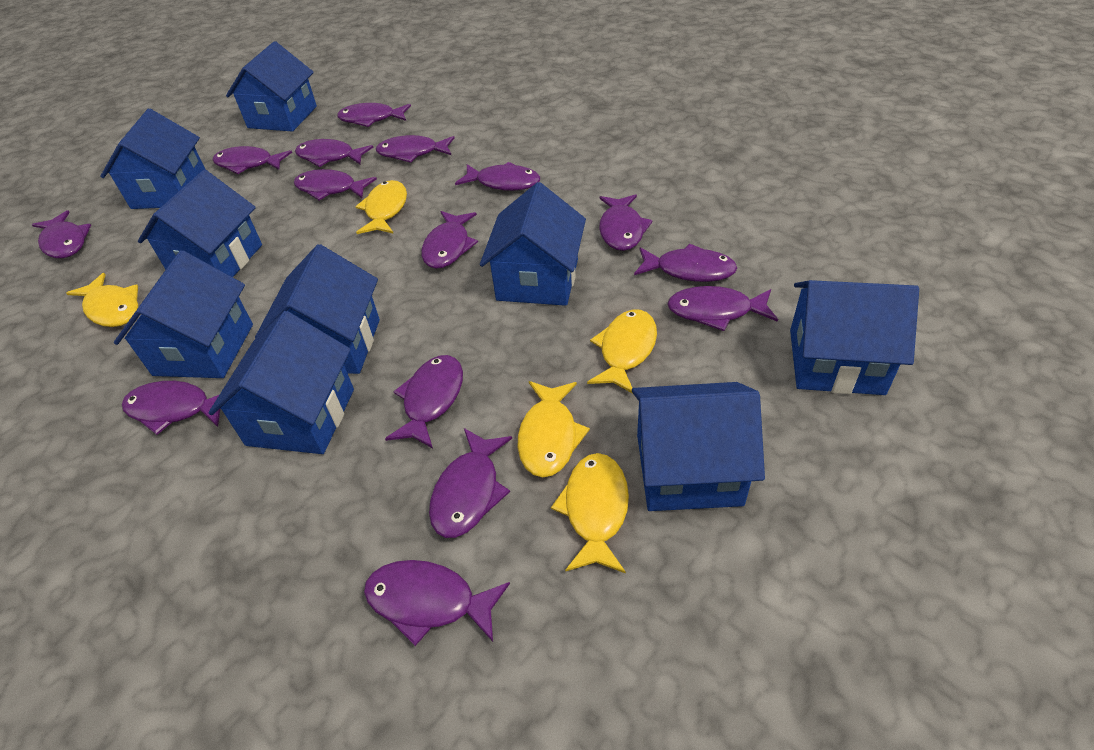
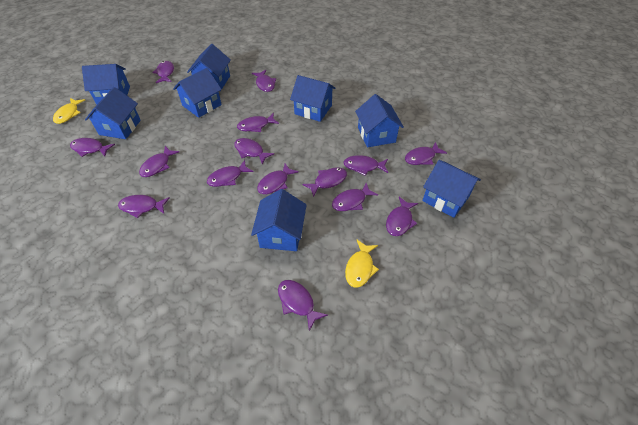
blue house: [100,109,206,209] [114,250,253,378] [138,170,262,277] [209,311,354,454] [226,41,317,132] [255,244,380,374] [480,182,586,306] [632,382,765,511] [790,280,919,395] = 9 -> [82,64,130,105] [85,87,141,139] [173,68,222,118] [187,44,231,89] [251,189,307,251] [290,75,336,122] [355,94,404,147] [422,160,481,218] = 8
yellow fish: [66,273,138,327] [355,180,407,234] [518,381,590,477] [551,453,629,574] [587,310,657,394] = 5 -> [53,98,85,124] [345,240,379,288] = 2

